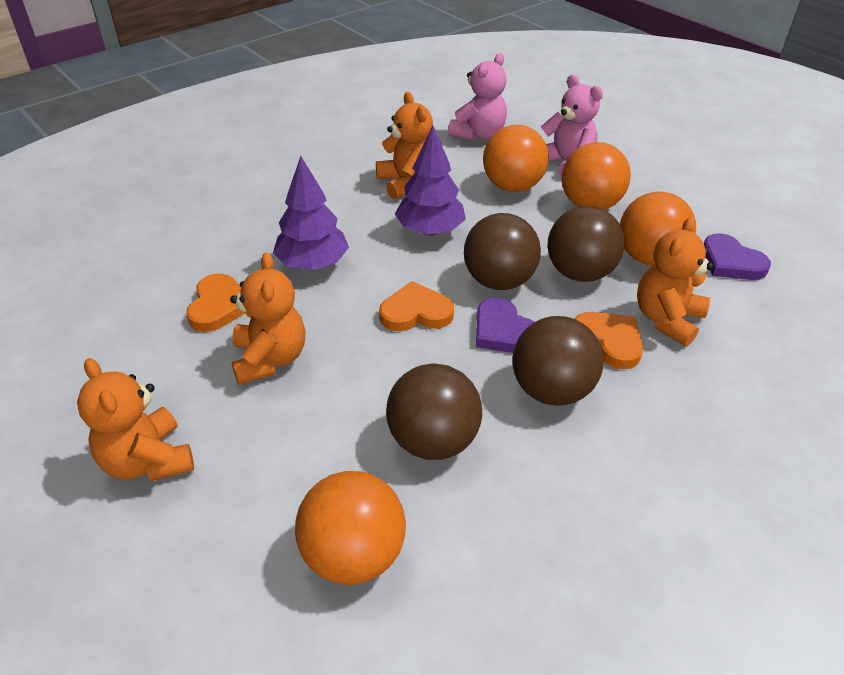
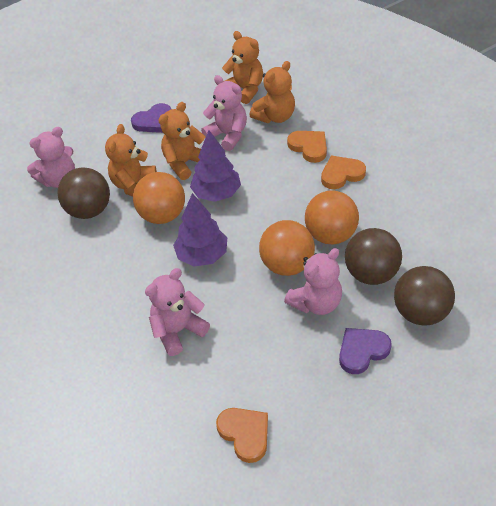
brown ball: [386,363,482,460] [464,213,541,290] [512,316,604,406] [548,206,625,282] = 4 -> [57,167,110,219] [345,228,402,285] [394,266,455,326] = 3
orange ball: [295,471,406,585] [483,125,549,192] [561,142,631,210] [620,192,696,266] = 4 -> [133,172,185,224] [259,220,315,276] [305,190,359,244] = 3
pink teddy bear: [448,53,507,141] [541,75,603,177] = 2 -> [27,127,75,188] [145,268,210,356] [201,75,247,151] [284,248,342,315] = 4

